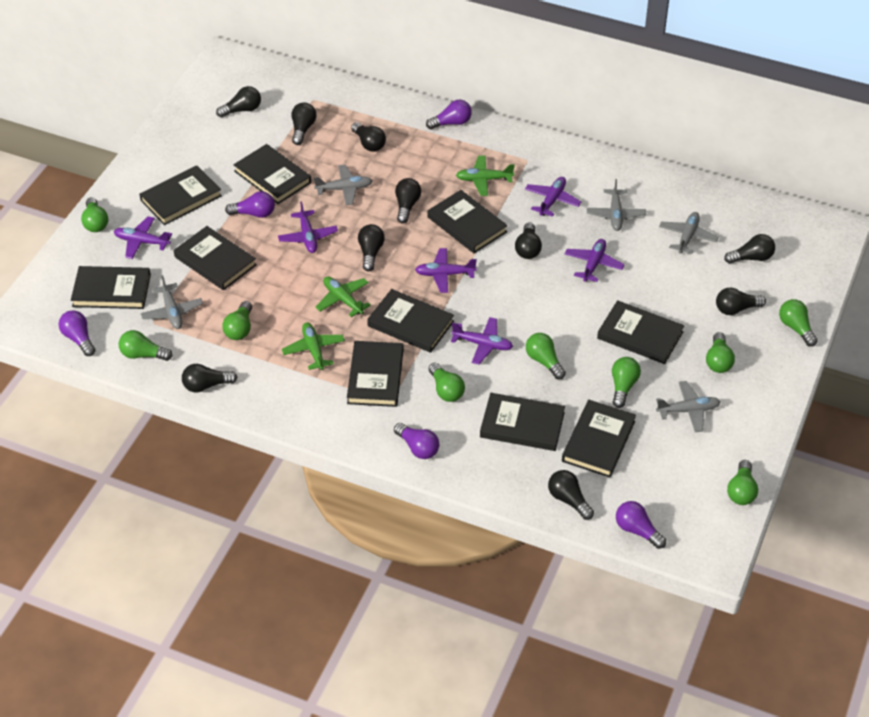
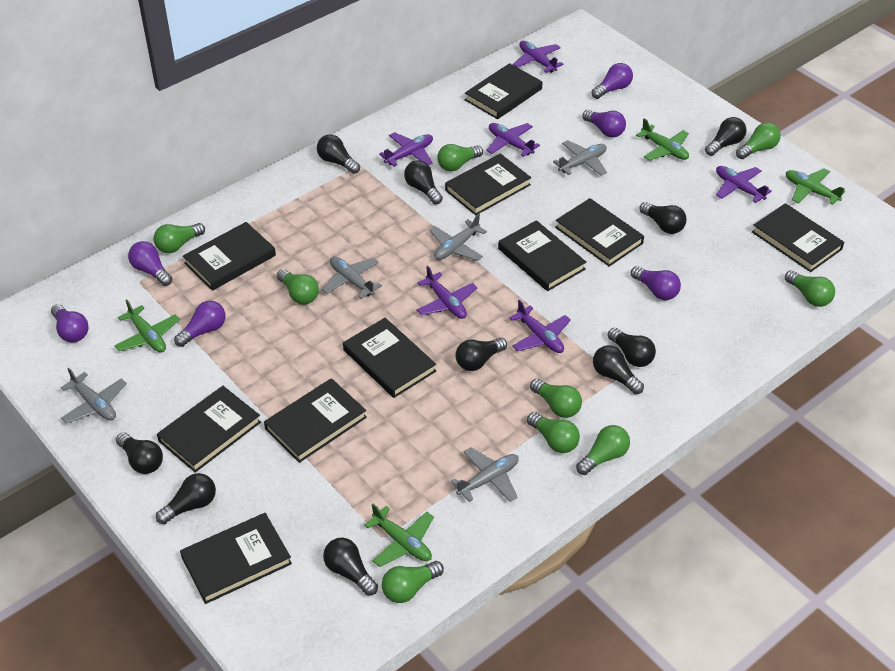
green plane: [282,322,345,370] [315,276,371,317] [456,156,515,196] = 3 -> [114,299,180,353] [364,504,434,567] [636,119,689,161] [786,168,845,205] = 4
purple light bulb: [59,311,95,356] [225,191,275,218] [394,423,439,459] [426,100,472,129] [616,501,666,549] = 5 -> [51,304,89,342] [128,241,172,286] [174,301,226,347] [583,110,626,138] [591,63,633,99] [631,266,681,300] = 6

